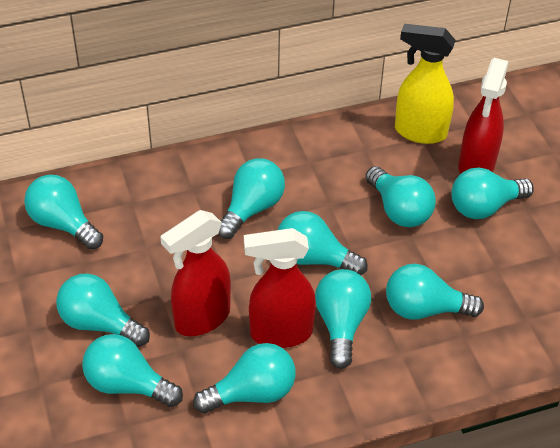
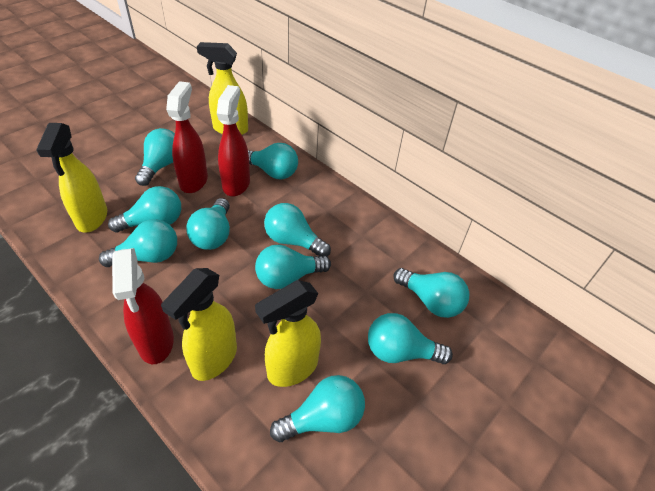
yellow spray bottle: [395,24,456,144] = 1 -> [36,123,107,233] [161,268,237,381] [197,42,248,135] [255,280,321,387] = 4

